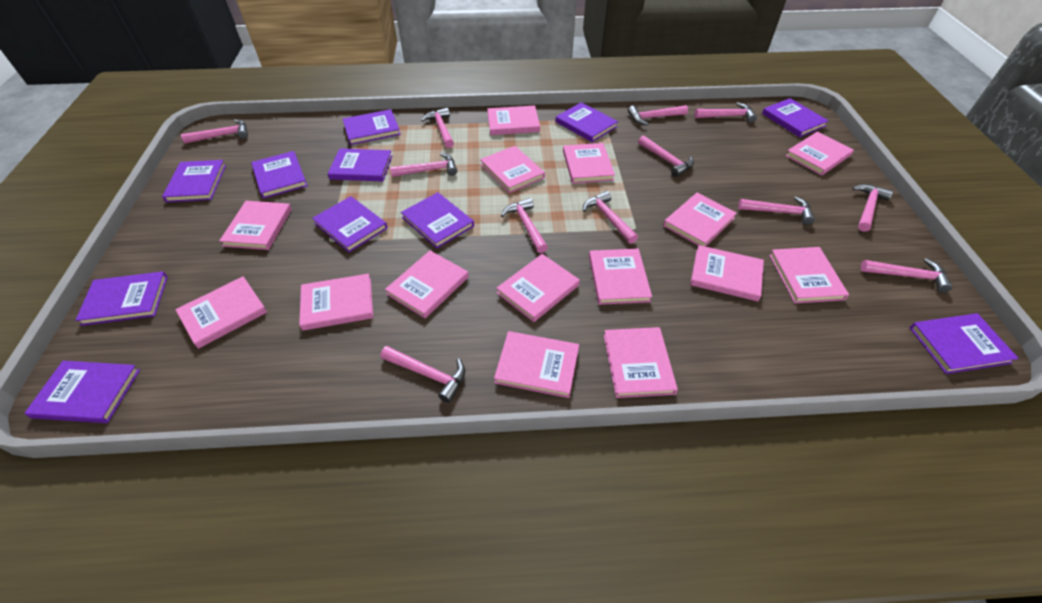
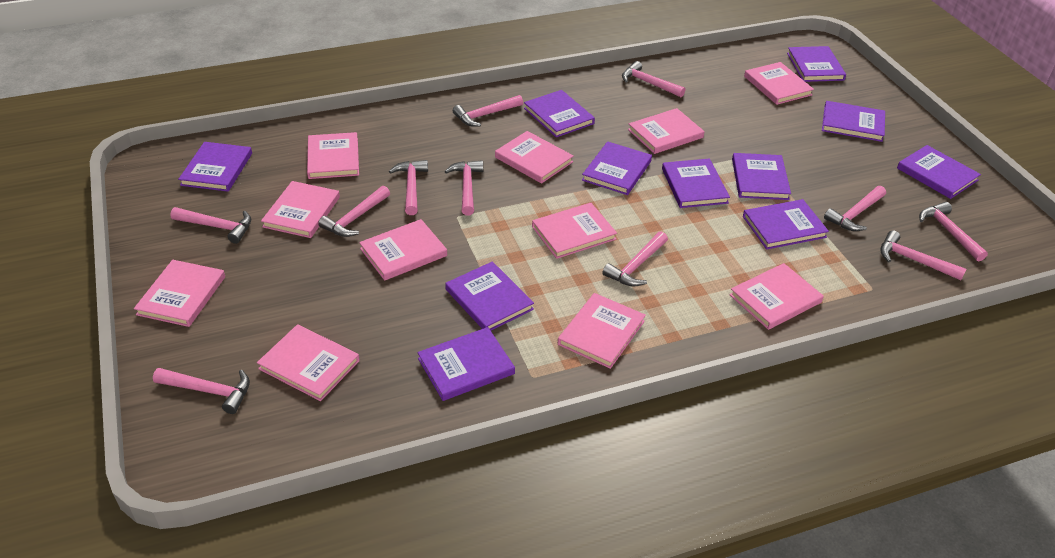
pink book: [175,276,267,349] [219,201,292,250] [299,274,373,331] [385,251,469,318] [480,146,545,193] [487,105,540,135] [494,331,579,398] [496,254,580,322] [563,143,615,184] [589,249,652,305] [604,327,678,398] [663,193,737,247] [690,245,764,301] [769,247,849,303] [785,132,854,175] = 15 -> [134,260,225,327] [257,324,360,401] [261,181,340,238] [307,132,359,179] [359,219,447,281] [495,131,574,184] [532,203,617,259] [558,293,646,369] [628,108,705,154] [730,263,824,330] [744,62,814,105] = 11
pink hammer: [181,119,248,144] [380,346,465,403] [390,153,457,177] [421,108,454,148] [501,198,548,253] [583,191,638,244] [628,105,688,126] [638,135,694,177] [695,102,757,123] [738,196,815,225] [852,184,893,232] [861,258,953,292] = 12 -> [153,368,250,414] [171,207,251,244] [318,186,390,237] [389,160,428,215] [444,160,483,215] [453,95,523,127] [602,231,668,287] [622,61,685,97] [824,186,886,231] [880,230,966,280] [919,202,988,262] = 11

